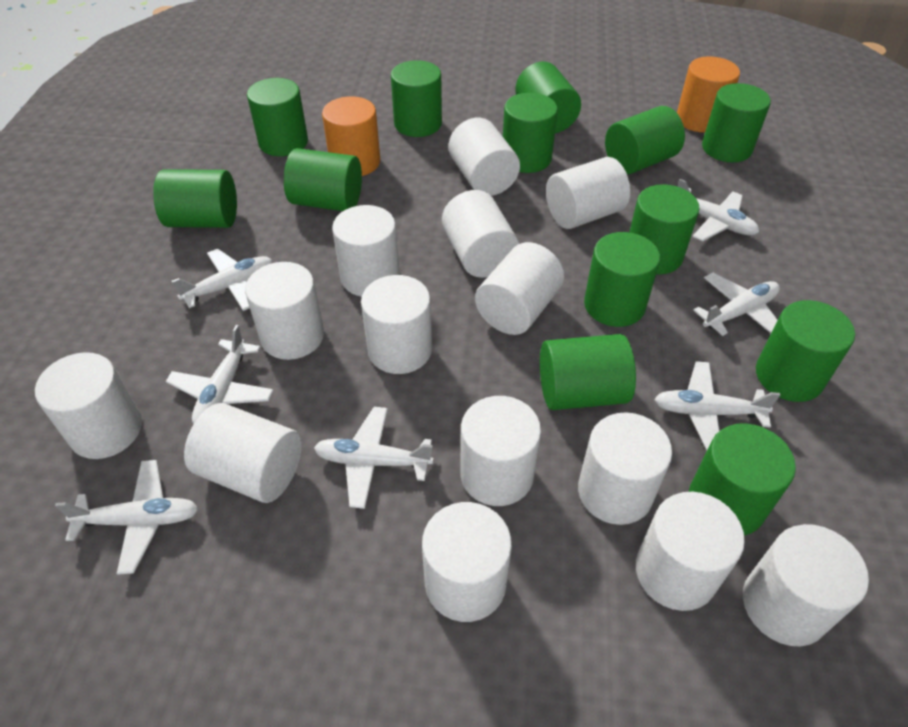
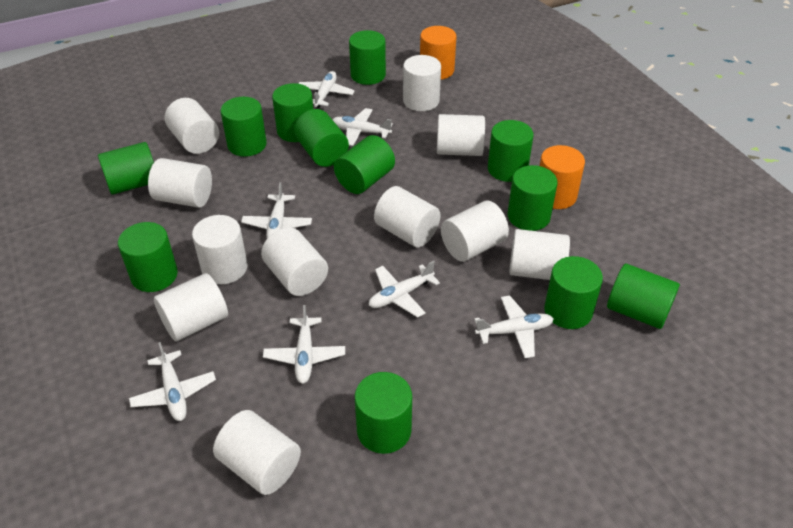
green cylinder: [153,169,237,228] [247,78,308,156] [284,148,362,211] [391,60,442,137] [503,93,558,173] [515,61,581,133] [540,334,636,410] [584,232,660,327] [605,106,685,174] [629,184,700,275] [689,423,796,535] [702,83,771,162] [756,300,855,402] = 13 -> [98,142,154,195] [118,222,178,292] [220,97,267,157] [272,83,313,142] [294,109,349,167] [334,135,395,194] [349,30,386,85] [355,372,412,454] [488,120,534,182] [508,165,558,231] [544,256,603,329] [607,264,680,329] = 12
white cylinder: [35,352,142,459] [184,403,302,503] [245,262,324,360] [332,205,400,297] [361,275,432,374] [422,502,512,622] [442,190,519,278] [449,118,520,196] [460,396,541,506] [475,242,564,335] [546,157,630,229] [578,412,672,525] [636,492,745,611] [743,524,869,646] = 14 -> [148,158,212,208] [154,273,228,342] [165,98,219,154] [192,215,247,284] [213,410,301,495] [261,227,328,296] [374,186,441,247] [403,55,441,111] [437,114,485,156] [441,201,509,262] [509,229,570,280] = 11

